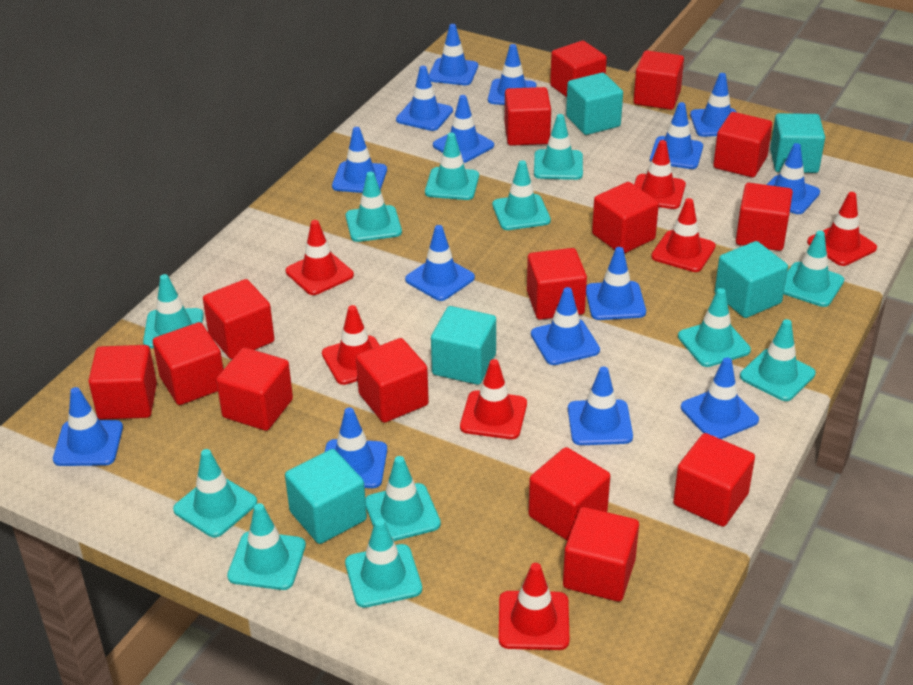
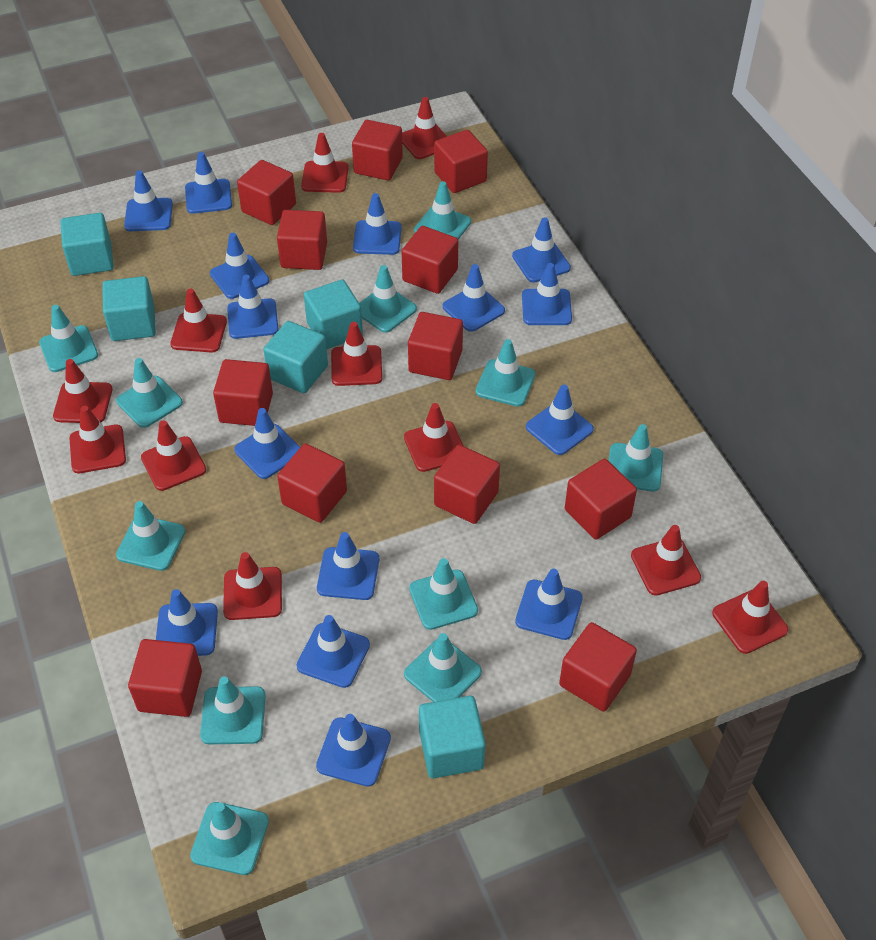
red cube: [88,345,157,420] [153,322,223,405] [203,279,275,359] [216,347,293,431] [356,338,429,423] [505,87,551,146] [527,248,587,320] [529,447,610,541] [550,41,607,97] [563,507,639,602] [592,182,659,254] [634,50,684,110] [673,433,755,527] [713,112,772,177] [736,183,793,251] = 15 -> [128,639,202,717] [213,359,273,426] [237,160,296,225] [277,210,327,270] [277,443,347,523] [352,120,403,181] [402,226,458,294] [408,312,463,380] [434,130,488,193] [434,445,500,524] [559,622,637,712] [565,459,637,540] = 12
red traffic cone: [286,220,354,295] [322,305,380,385] [460,359,527,439] [499,563,570,650] [634,140,686,209] [651,198,716,272] [807,192,877,266] = 7 -> [53,359,112,423] [69,406,126,473] [141,420,206,491] [170,289,227,353] [223,552,282,620] [301,133,349,193] [331,322,382,386] [402,97,447,159] [404,403,463,472] [631,525,701,596] [712,581,788,654] = 11
turquoise traffic cone: [143,274,203,348] [173,449,257,538] [227,503,306,590] [345,518,422,608] [346,172,402,242] [365,456,441,541] [425,133,479,200] [492,160,551,230] [534,114,583,180] [678,288,751,367] [740,319,816,401] [784,231,844,307] = 12 -> [39,305,98,372] [116,358,183,428] [116,501,185,571] [190,802,269,875] [200,676,266,744] [359,265,417,333] [404,633,482,702] [409,558,478,630] [414,181,471,240] [476,339,535,407] [609,424,663,492] = 11

